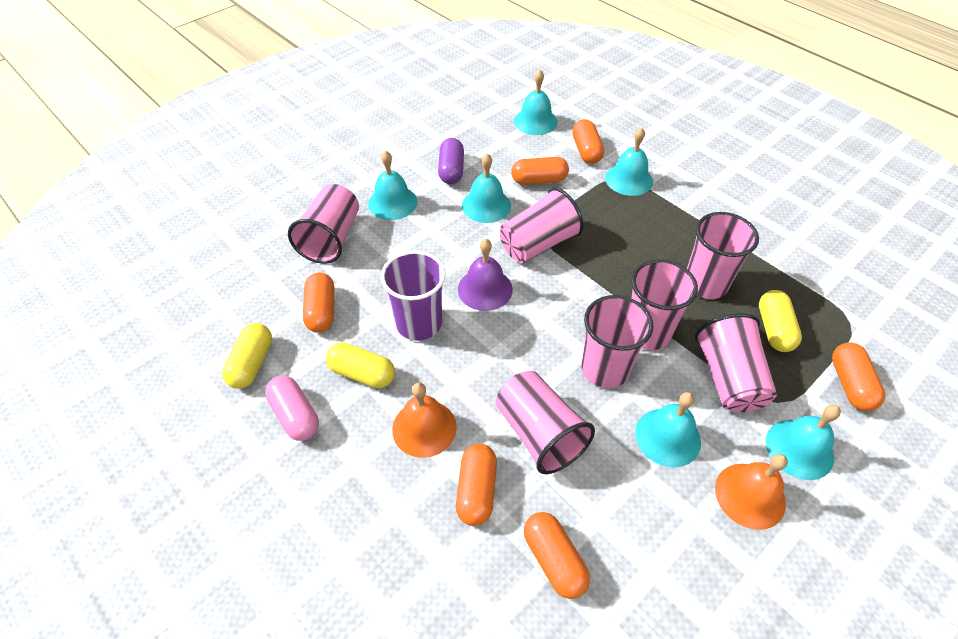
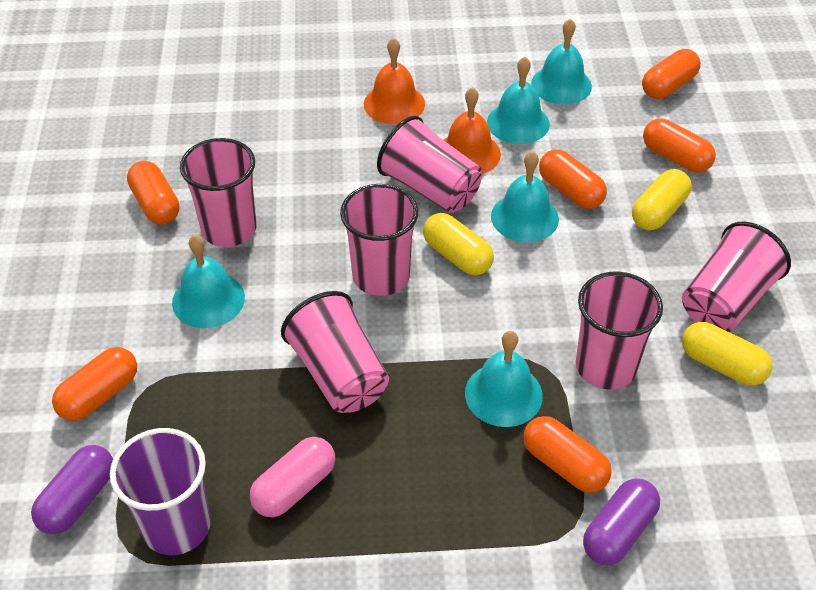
pink cup: [288,184,359,264] [496,371,595,474] [500,188,584,263] [581,295,653,388] [631,259,698,350] [687,212,759,299] [695,313,777,412] = 7 -> [180,138,257,247] [281,291,389,413] [340,184,419,296] [377,116,482,213] [576,272,663,389] [682,222,791,332] = 6
purple bell: [458,239,513,311] = 1 -> none = 0
purple capsule: [438,138,464,184] = 1 -> [31,445,113,534] [583,479,660,565] = 2
turquoise bell: [368,150,417,220] [462,154,511,223] [514,70,558,135] [605,127,653,196] [635,392,701,468] [766,405,841,480] = 6 -> [172,234,245,328] [465,331,543,427] [487,57,550,144] [491,151,559,242] [531,18,592,105] = 5

